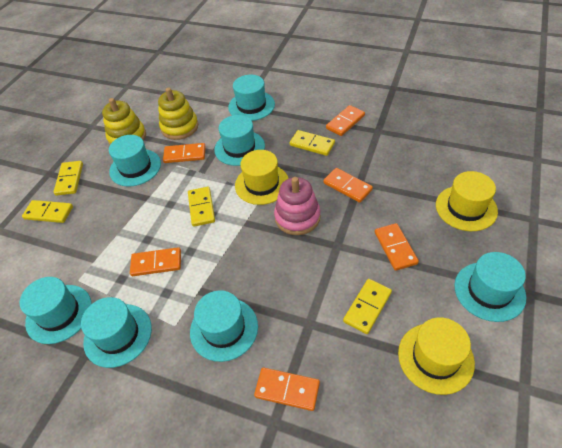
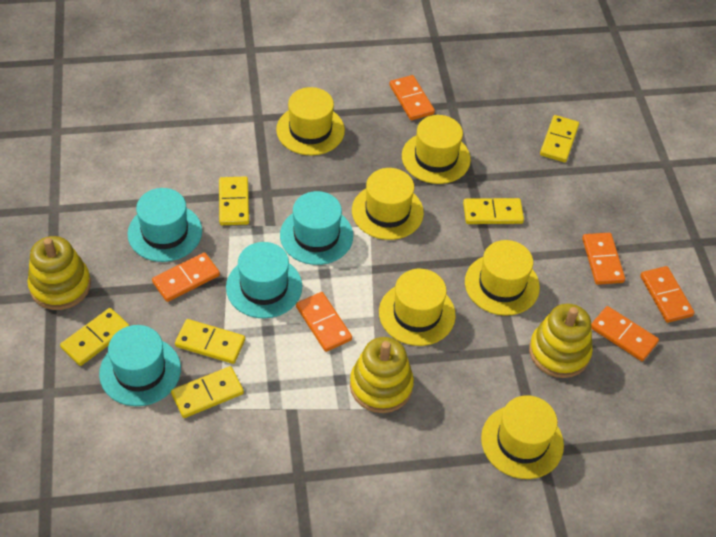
pink stacking toy: [274,177,321,235] = 1 -> none = 0
turquoise hat: [20,277,92,344] [81,297,152,368] [109,135,161,187] [190,290,258,362] [214,115,265,166] [228,75,275,121] [454,252,526,322] = 7 -> [99,325,181,406] [127,188,202,262] [226,242,302,318] [280,191,353,265] = 4
yellow domino: [22,200,73,223] [54,161,83,196] [188,187,215,227] [290,130,335,156] [343,279,392,334] = 5 -> [60,308,130,366] [171,366,244,418] [175,319,245,364] [219,177,249,225] [463,198,524,224] [540,115,579,162] = 6
yellow hat: [235,150,289,205] [398,317,475,395] [436,171,498,231] = 3 -> [276,87,345,155] [352,168,424,240] [379,269,456,346] [402,115,471,184] [465,240,540,316] [481,395,564,479] = 6
yellow stacking toy: [102,98,146,145] [158,87,198,140] = 2 -> [27,236,91,310] [350,337,414,413] [529,304,593,378] = 3

